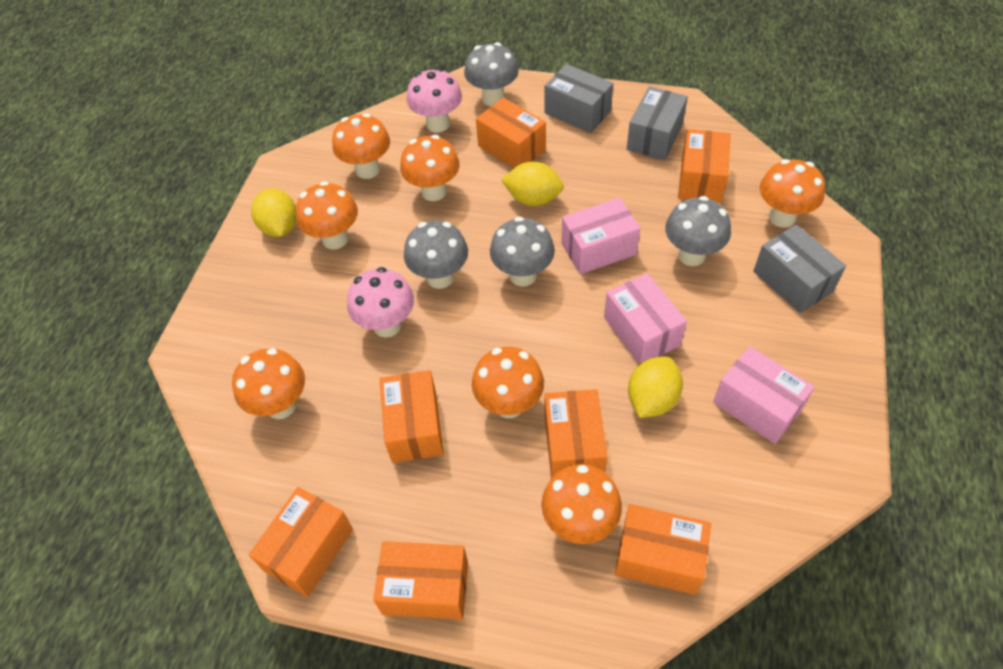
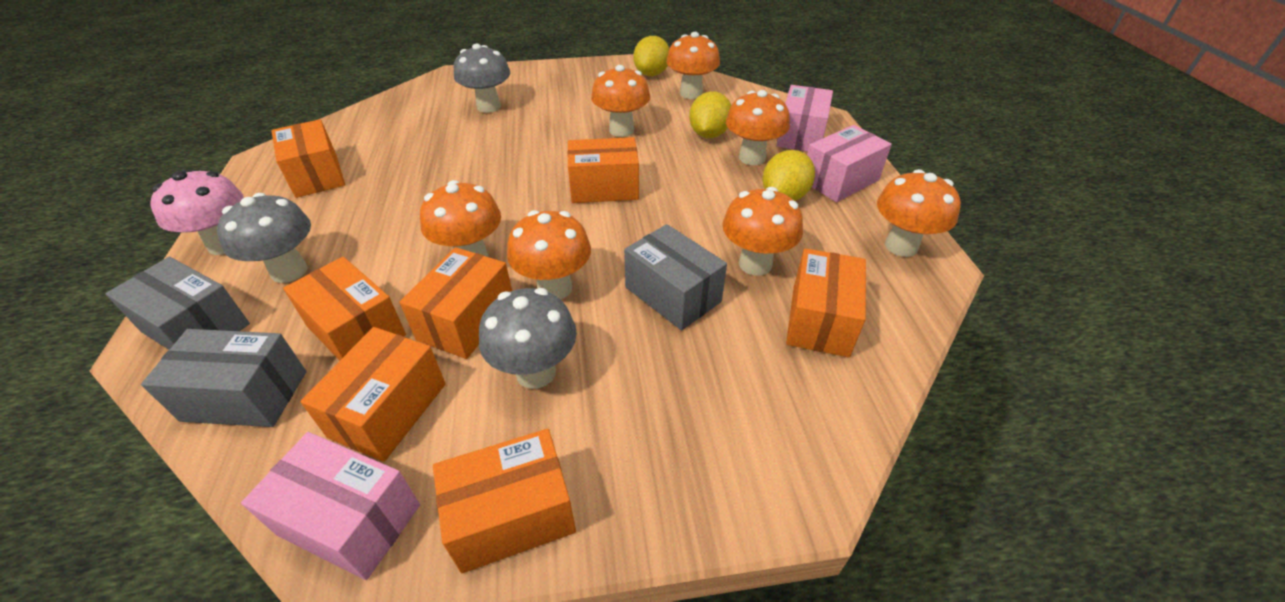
grey mushroom: [404,221,468,289] [464,42,519,106] [490,217,555,287] [665,196,731,266] = 4 -> [217,193,311,283] [454,44,510,113] [479,288,577,389] = 3
pink mushroom: [347,267,414,338] [407,68,462,133] = 2 -> [150,169,244,255] = 1

